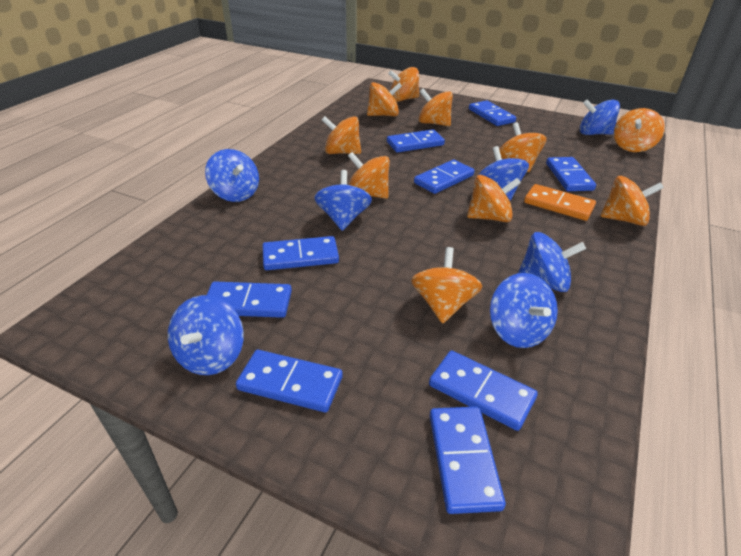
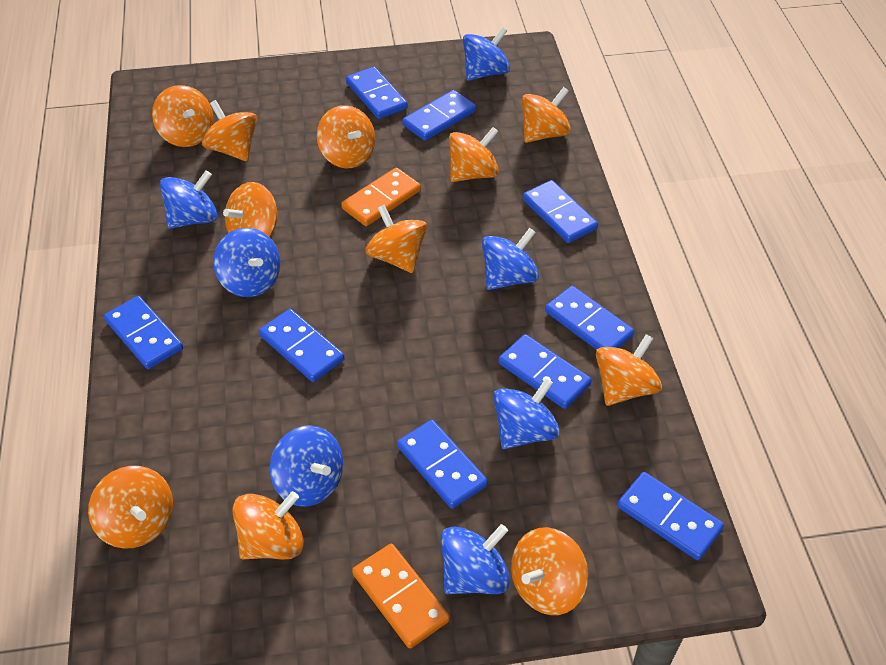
orange domino: [524,184,596,221] = 1 -> [341,168,421,226] [352,544,450,648] = 2
orange spinning top: [322,116,361,154] [348,152,390,199] [367,82,402,116] [388,67,419,102] [411,247,482,323] [419,89,453,126] [467,175,521,222] [499,122,547,172] [600,176,664,226] [614,108,665,152] = 10 -> [88,466,173,549] [152,85,213,147] [202,100,257,161] [223,182,277,237] [233,491,304,559] [317,105,375,168] [365,205,427,273] [449,127,499,182] [511,527,588,615] [521,87,571,143] [596,334,662,406] = 11

